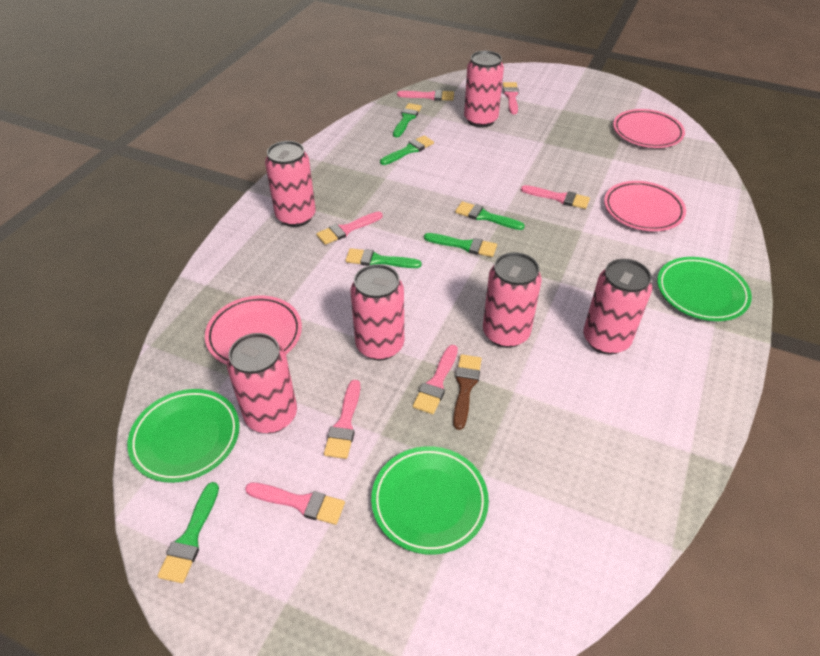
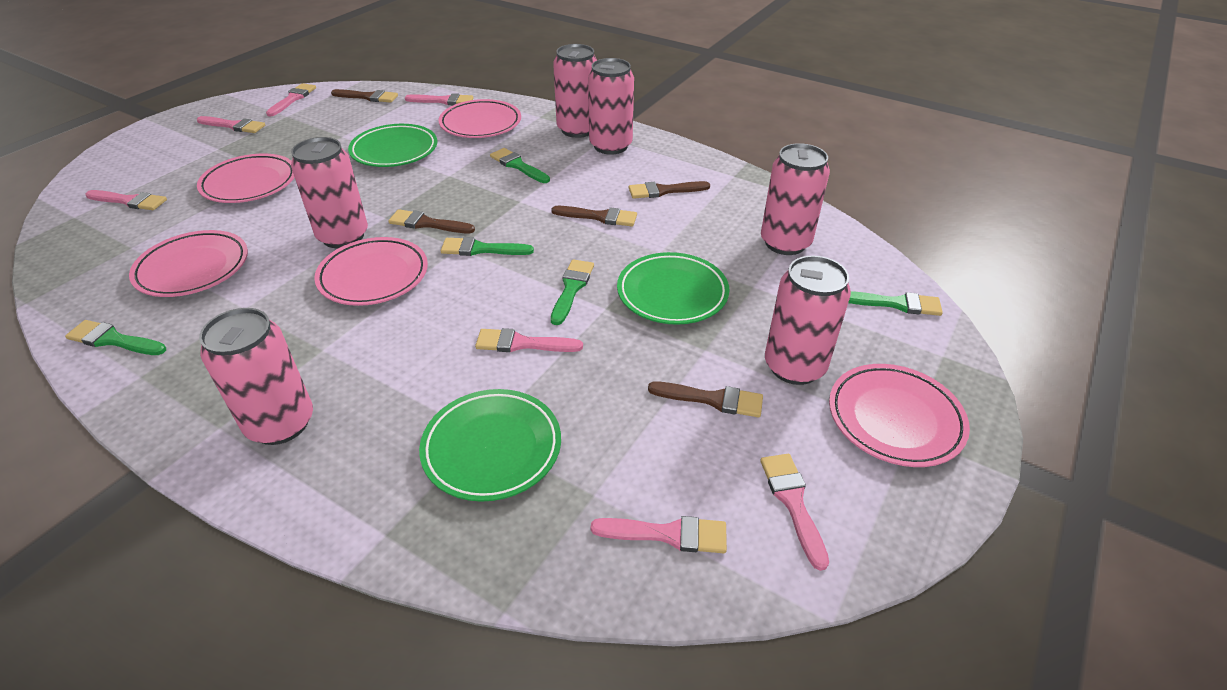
brown brush: [453,354,482,430] = 1 -> [331,89,398,103] [388,209,475,233] [551,206,637,226] [629,181,710,199] [648,382,763,417] = 5
green brush: [158,482,219,583] [346,248,422,268] [380,135,434,165] [393,103,422,137] [424,233,497,257] [455,201,525,230] = 6 -> [65,320,166,355] [441,237,534,256] [490,148,550,183] [551,259,594,325] [848,291,943,316] = 5
pink plate: [205,296,302,365] [604,181,686,231] [613,109,685,148] = 3 -> [129,230,248,297] [197,154,295,203] [314,237,428,306] [438,99,521,138] [829,364,970,467] = 5

